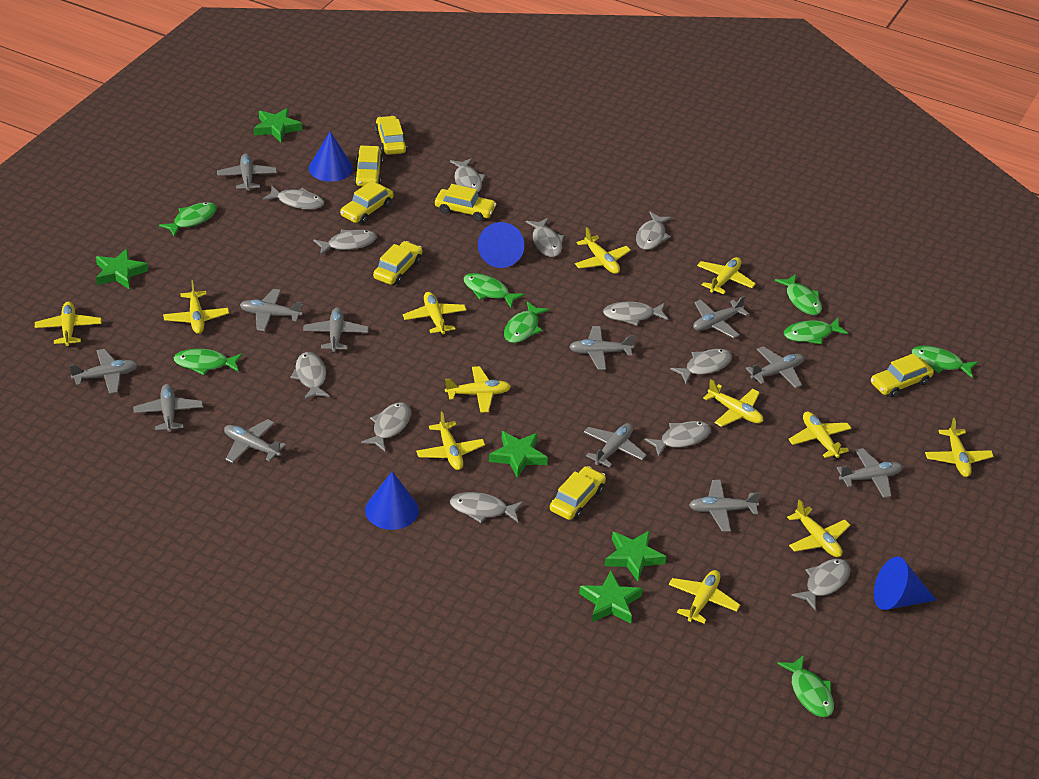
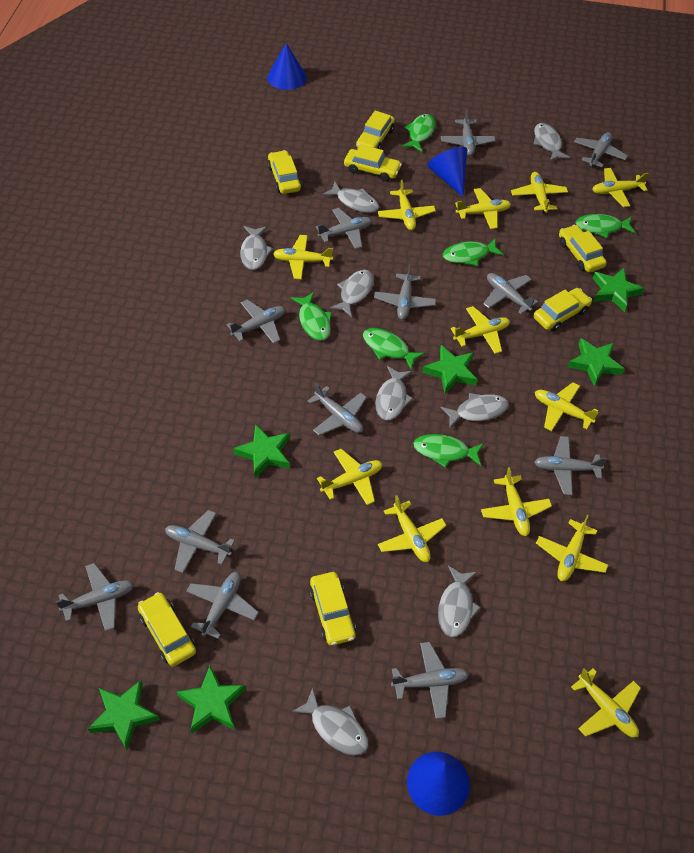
blue cone: [309,132,353,182] [365,471,419,530] [478,222,525,268] [874,557,937,610] = 4 -> [268,43,307,90] [407,752,470,816] [427,147,467,197] = 3
green fish: [159,202,217,236] [174,349,243,375] [464,273,525,308] [504,301,549,343] [775,274,822,315] [777,655,834,717] [784,318,849,344] [912,346,978,378] = 8 -> [291,292,332,341] [363,328,425,369] [402,114,436,152] [413,434,484,467] [443,239,504,266] [575,214,636,238] = 6
green star: [96,249,148,289] [254,108,302,142] [489,431,548,478] [579,571,643,624] [605,530,667,581] = 5 -> [88,680,160,750] [177,666,246,734] [233,424,290,478] [422,345,477,394] [568,338,624,386] [593,268,644,312] = 6
grey fish: [262,185,324,209] [290,352,330,400] [313,230,377,256] [361,402,411,451] [450,158,485,193] [450,492,523,523] [526,218,564,257] [603,302,668,326] [636,212,672,250] [644,421,711,457] [670,349,732,384] [791,559,850,610] = 12 -> [240,226,273,270] [292,688,368,755] [323,182,379,213] [330,270,374,317] [375,366,413,420] [438,566,481,637] [440,393,509,428] [534,123,570,161] = 8

